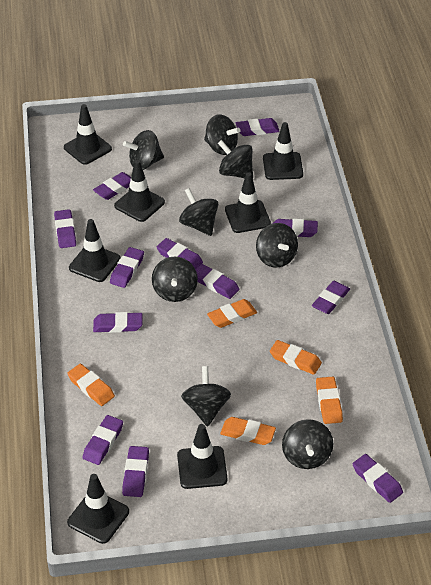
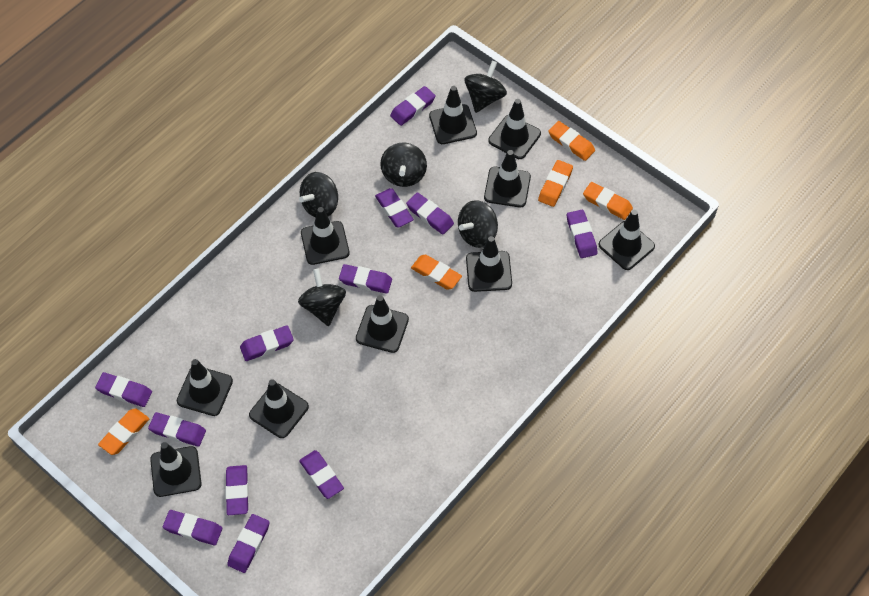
black spinning top: [123,130,164,170] [152,256,198,302] [179,188,218,236] [181,366,231,427] [204,114,241,155] [218,140,253,178] [256,223,298,268] [282,419,334,469] = 8 -> [298,268,346,326] [299,172,338,217] [380,143,427,187] [458,200,498,248] [464,61,507,113] = 5
black traffic cone: [64,104,112,165] [67,474,129,544] [69,219,120,282] [114,160,165,222] [177,424,227,489] [225,172,271,233] [263,122,303,180] = 7 -> [150,442,202,497] [177,359,233,416] [249,379,309,438] [301,207,350,265] [356,295,409,353] [429,86,477,144] [466,236,512,292] [484,150,531,207] [488,99,541,159] [598,210,655,270] = 10

